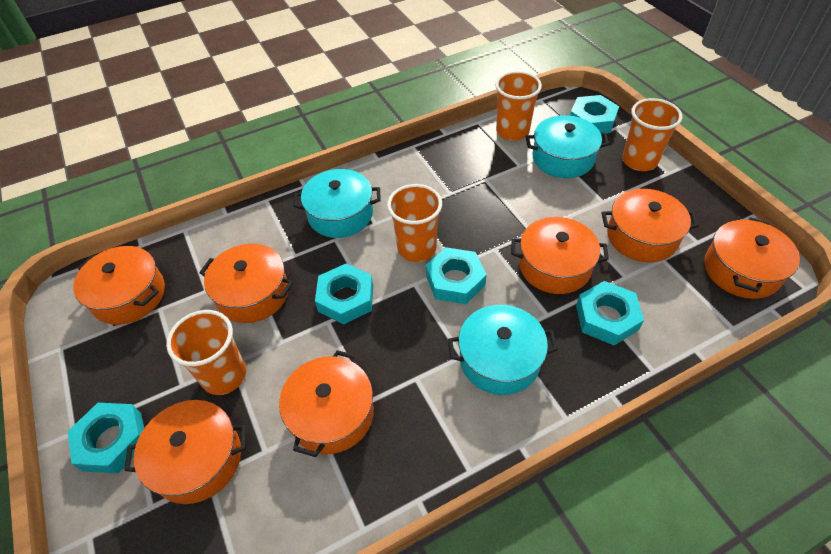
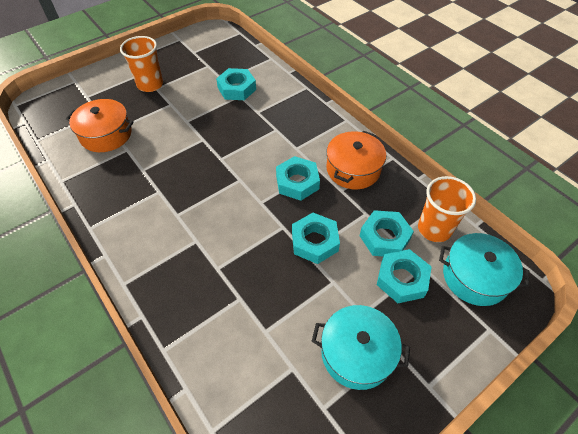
orange cup: [166,310,246,395] [387,184,442,262] [495,71,542,141] [622,98,682,171] = 4 -> [120,36,163,92] [418,176,476,242] = 2
orange pot: [73,246,165,325] [124,400,246,504] [199,244,293,323] [279,350,374,457] [511,217,609,294] [601,189,699,263] [704,217,800,299] = 7 -> [66,99,134,152] [326,130,386,189] = 2
turquoise pot: [293,169,381,238] [448,305,558,395] [526,115,609,178] = 3 -> [312,305,410,390] [439,233,529,306] = 2

